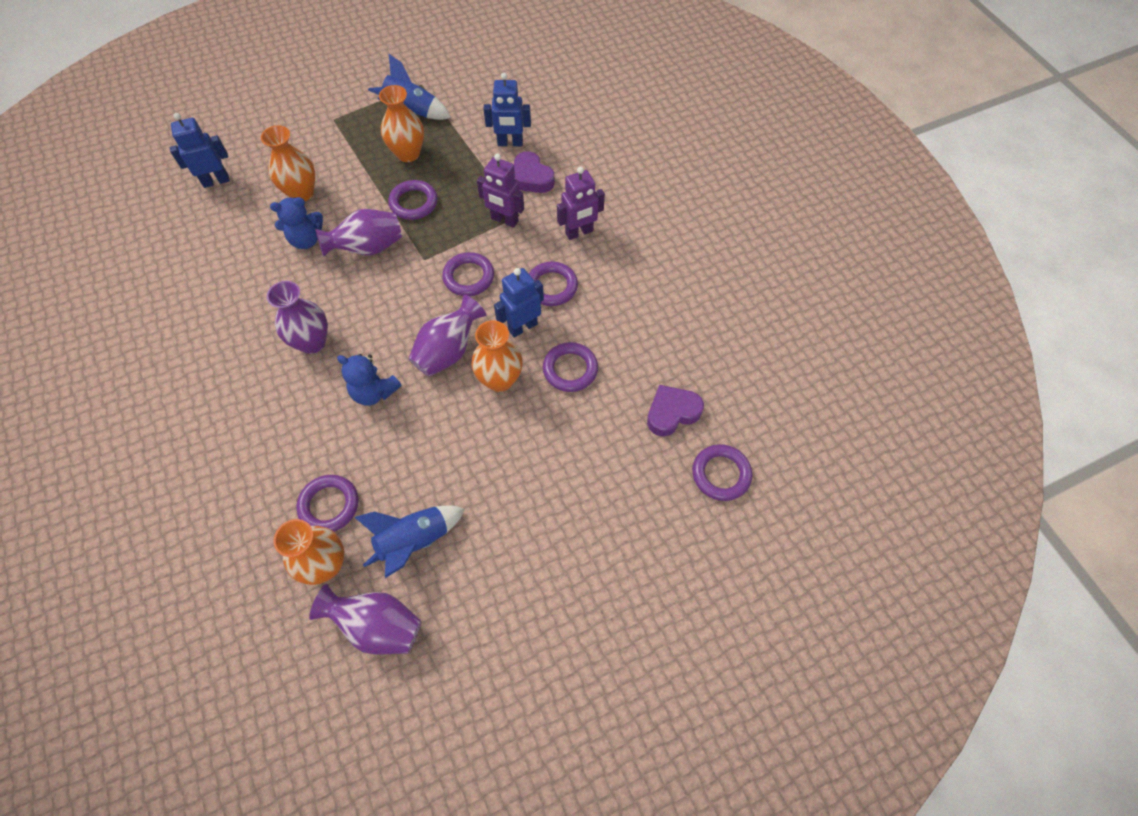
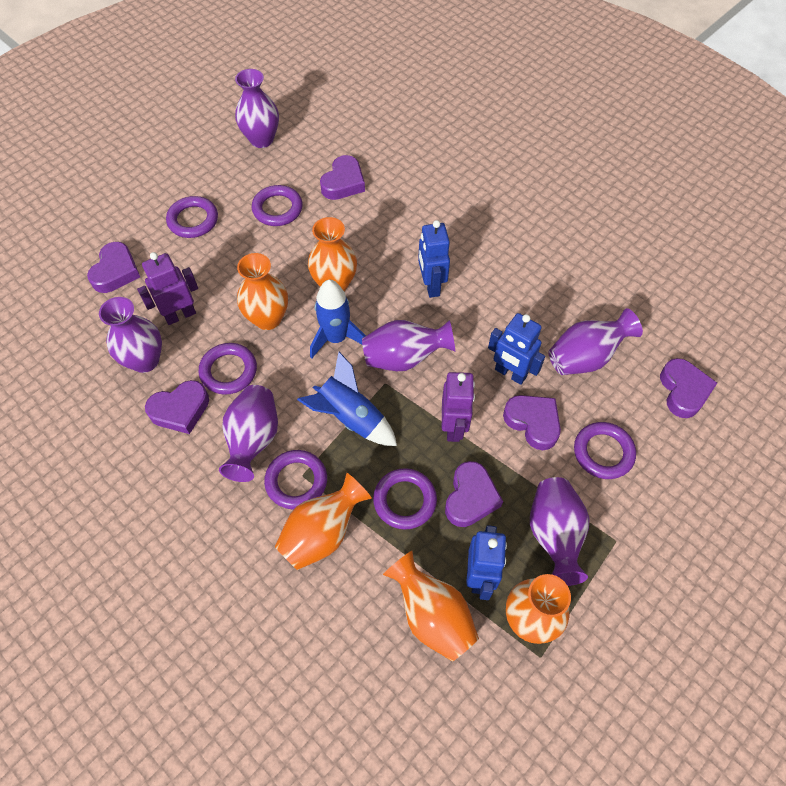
blue teddy bear: [270,197,323,249] [337,354,401,406] = 2 -> none = 0
orange vase: [261,125,315,201] [274,519,344,585] [379,85,424,162] [471,320,523,392] = 4 -> [237,253,288,330] [275,473,372,570] [308,217,357,291] [383,551,479,661] [506,574,571,644] = 5
purple heart: [514,151,555,193] [647,385,704,436] = 2 -> [87,242,140,293] [145,380,209,434] [320,155,365,200] [445,461,503,527] [503,395,561,450] [660,358,717,418] = 6
purple vase: [267,281,328,354] [309,584,421,654] [315,209,402,257] [408,295,486,377] = 4 -> [99,297,162,373] [219,385,278,482] [235,69,279,148] [362,320,455,371] [530,477,589,586] [548,308,643,375] = 6

